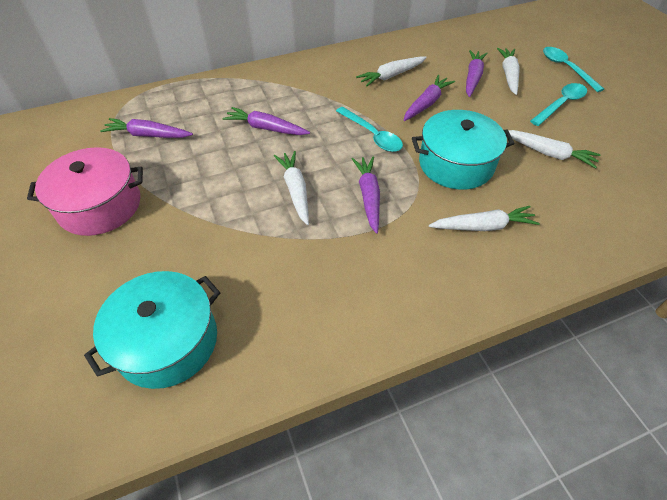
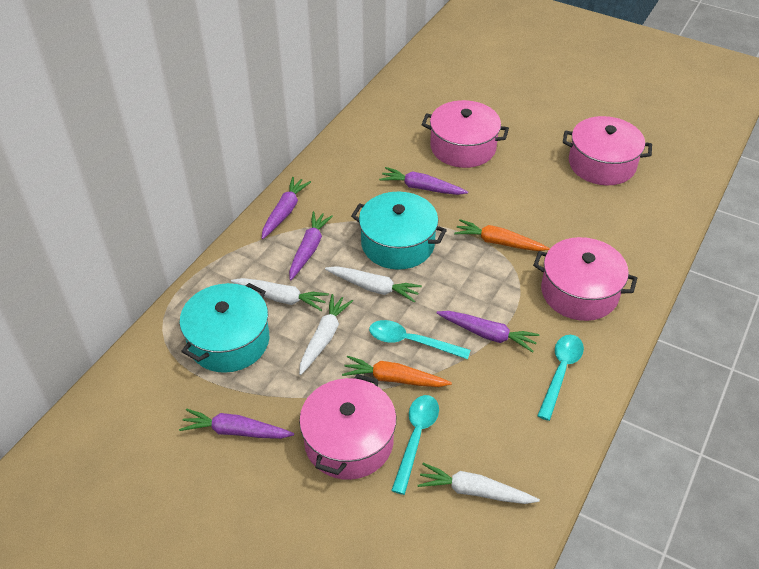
orange carrot: none = 0 -> [342,356,452,387] [454,219,550,251] = 2
pink pot: [27,147,143,236] = 1 -> [299,374,396,480] [422,100,509,168] [533,237,637,321] [563,116,652,185] = 4
white carrot: [274,151,309,225] [356,57,427,87] [429,206,540,231] [497,48,520,95] [508,130,600,169] = 5 -> [231,278,329,311] [299,294,353,375] [325,266,422,303] [417,463,540,504] = 4

